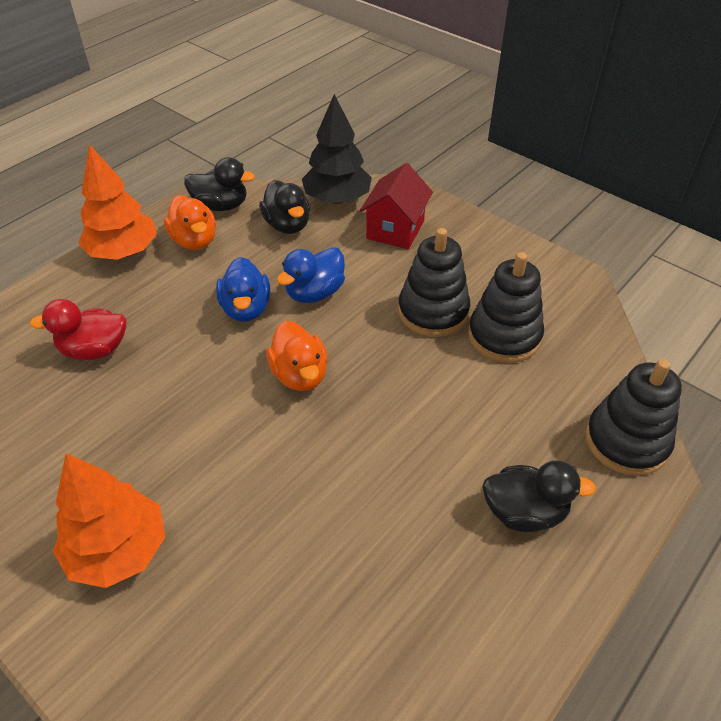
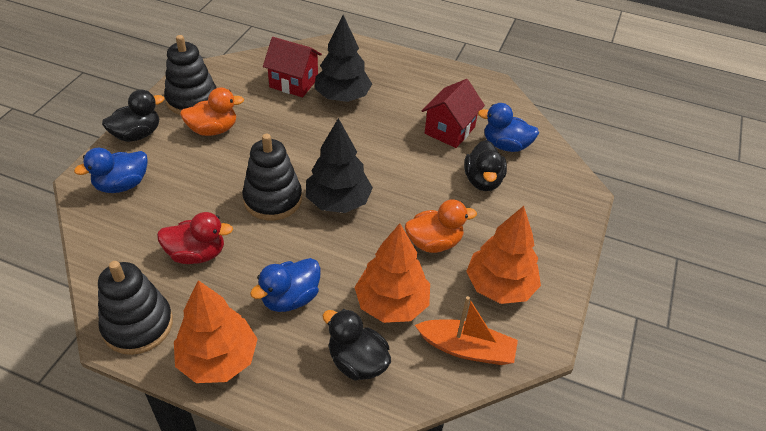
black tree: [302,94,372,204] = 1 -> [306,118,373,213] [315,15,372,102] = 2
blue duck: [216,257,270,322] [277,247,345,303] = 2 -> [74,148,148,193] [250,258,321,312] [478,103,539,152] = 3
orange boat: none = 0 -> [415,296,518,365] = 1
orange tree: [53,454,165,588] [78,144,157,260] = 2 -> [174,280,257,383] [354,223,430,323] [466,206,541,304] = 3
red house: [360,163,433,249] = 1 -> [263,37,322,97] [422,79,485,148] = 2

